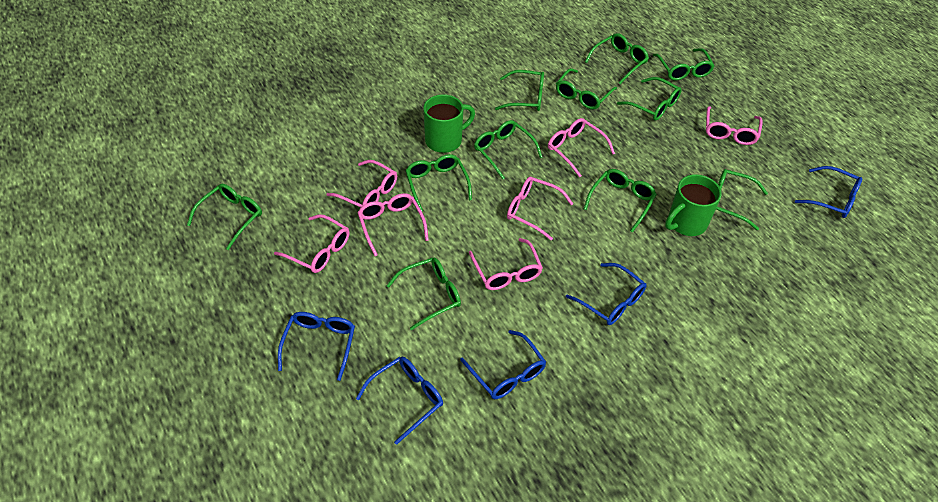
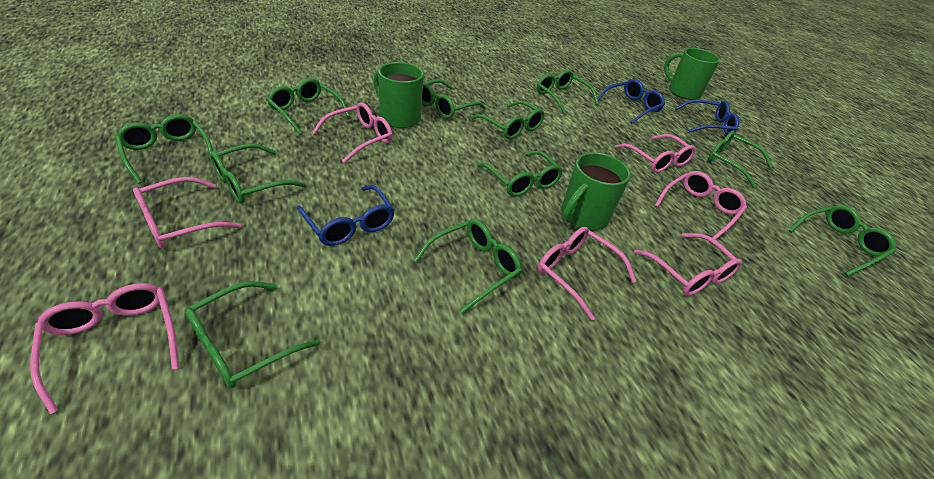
blue glasses: [278,312,355,381] [356,356,443,445] [460,330,546,399] [566,263,646,325] [795,166,863,218] = 5 -> [297,185,395,246] [598,79,665,123] [675,100,739,135] = 3
green mug: [423,94,475,153] [665,174,722,236] = 2 -> [374,62,424,128] [562,152,631,230] [664,48,720,100] = 3

